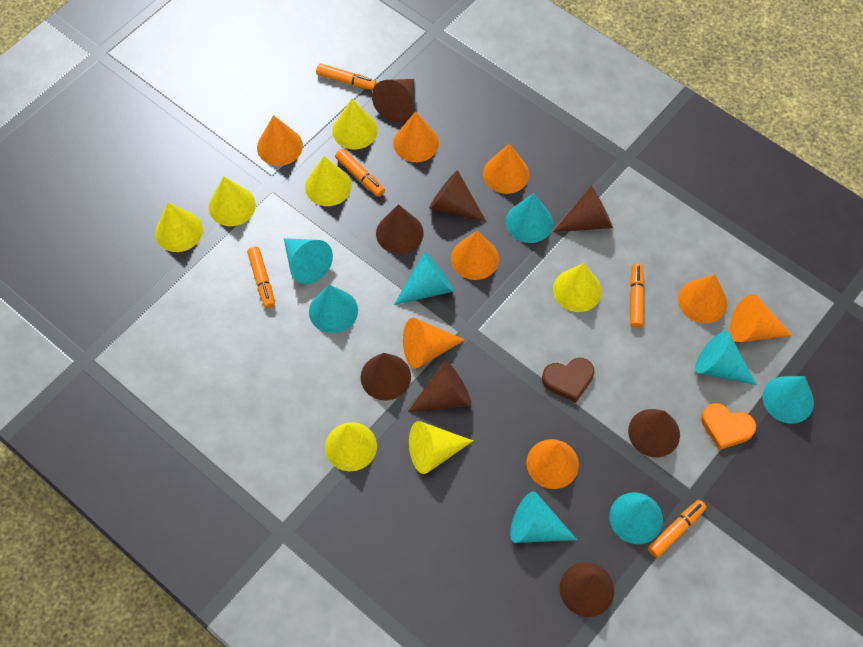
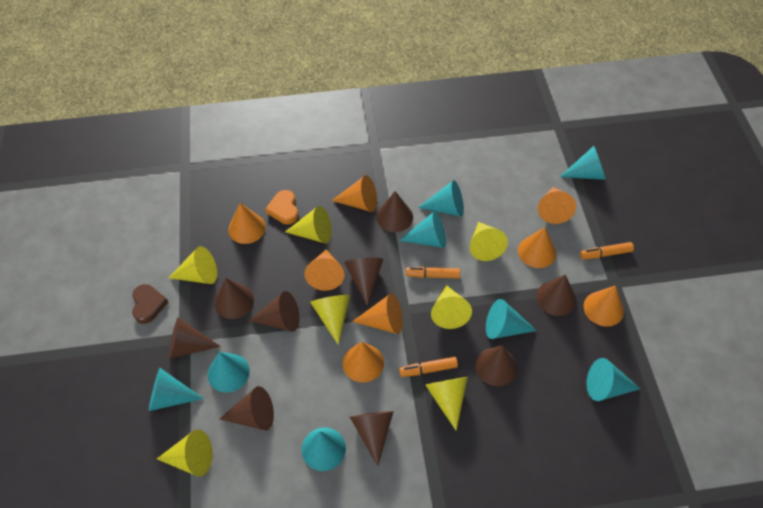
brown cone: [361,353,411,401] [372,79,414,122] [376,204,424,254] [408,361,471,412] [429,170,487,222] [553,185,613,232] [560,562,614,617] [628,409,680,457] = 8 -> [168,318,221,359] [214,278,254,319] [220,386,274,430] [249,291,300,332] [344,258,383,306] [350,411,394,466] [376,191,413,232] [475,345,517,386] [536,275,576,316] = 9
orange marker: [247,247,275,309] [316,63,377,90] [335,149,385,197] [630,263,644,328] [648,500,706,558] = 5 -> [399,357,458,377] [406,267,460,278] [580,242,634,259] = 3

